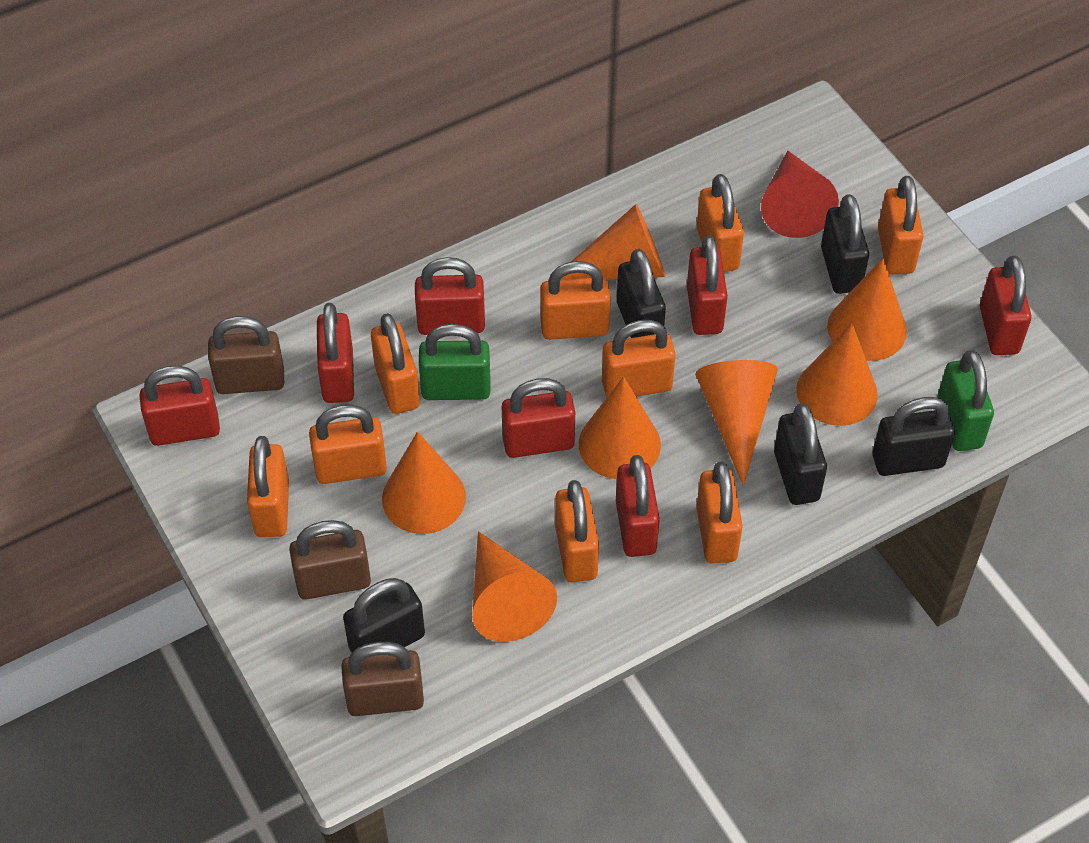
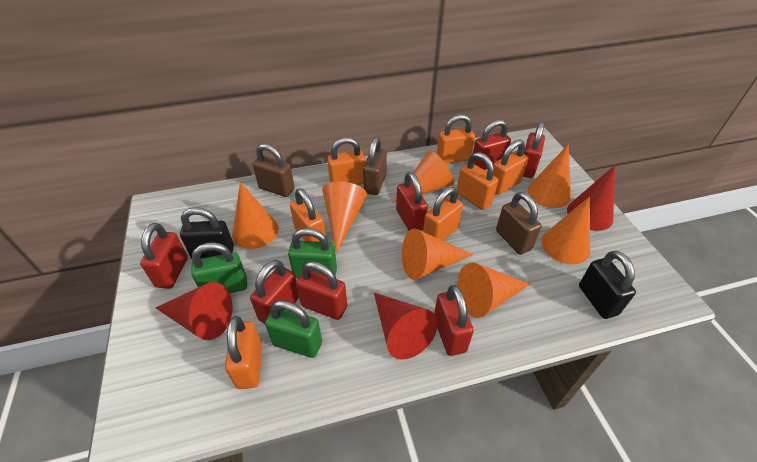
black padlock: [343,578,425,653] [617,249,666,338] [774,403,827,505] [821,194,869,294] [872,397,955,476] = 5 -> [180,207,234,258] [579,251,636,319] = 2
green padlock: [419,324,490,400] [937,350,994,451] = 2 -> [191,242,247,293] [265,300,322,358] [288,228,337,279] = 3
orange padlock: [247,436,289,537] [309,405,387,484] [371,313,420,414] [540,261,611,340] [555,480,599,583] [602,320,676,397] [696,462,743,564] [697,174,744,272] [878,176,924,274] = 9 -> [225,316,262,389] [290,188,326,242] [327,137,365,185] [423,187,463,241] [437,114,475,164] [457,152,498,210] [493,139,528,195] = 7
red cone: [761,151,839,238] = 1 -> [155,282,233,340] [374,293,438,360] [567,165,615,231] = 3

